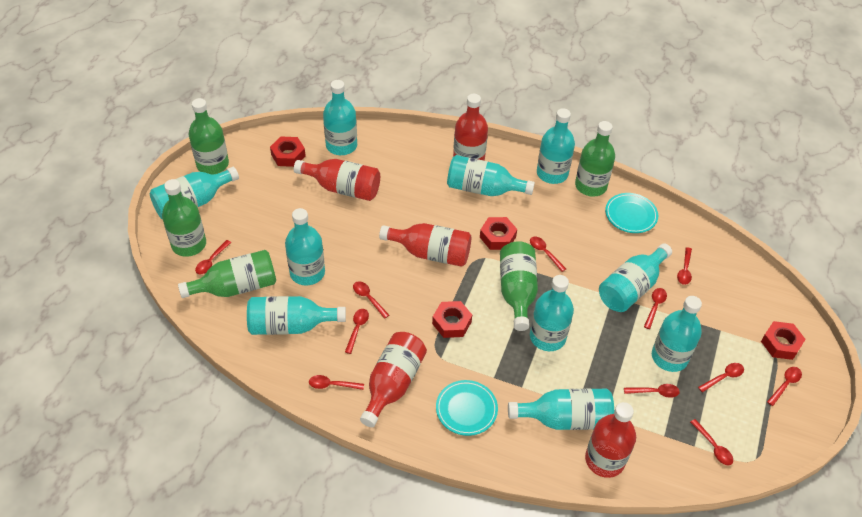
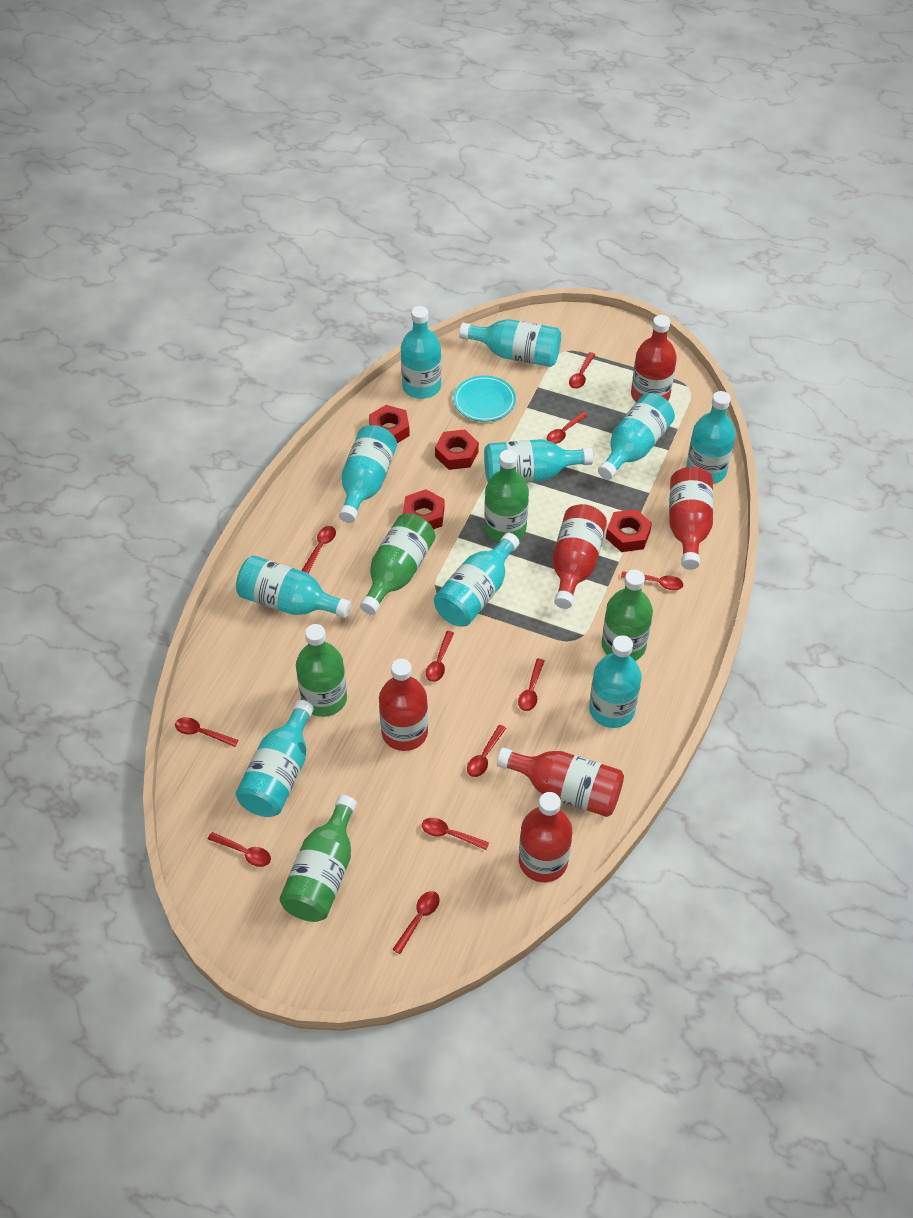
red bottle: [294,159,380,201] [360,332,427,427] [379,223,471,267] [453,94,488,161] [585,402,636,478] = 5 -> [379,659,428,751] [497,748,624,817] [519,792,572,882] [553,504,607,609] [631,315,677,402] [669,467,713,570] = 6
turquoise plate: [436,380,498,436] [605,193,658,233] = 2 -> [453,375,516,422] = 1

